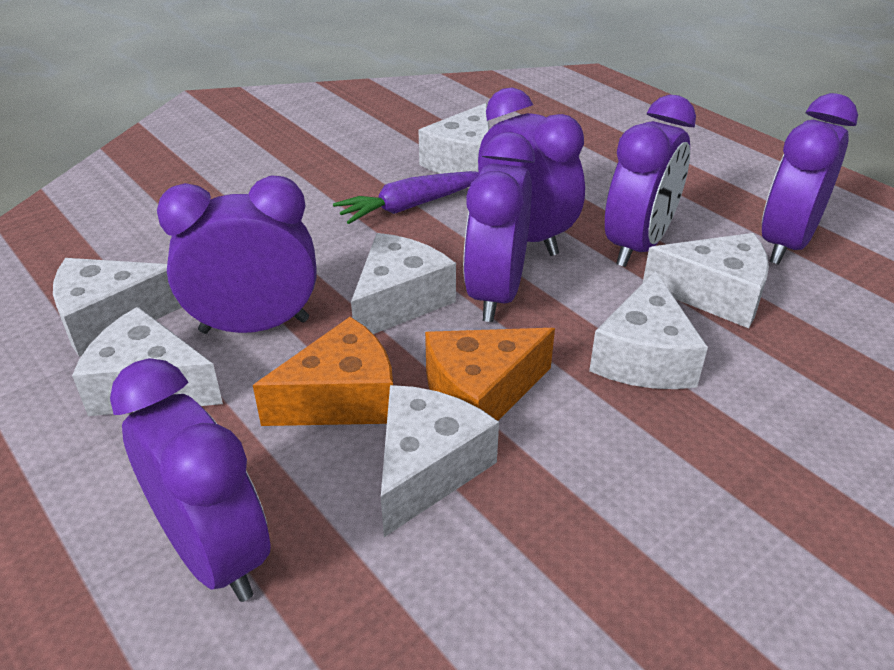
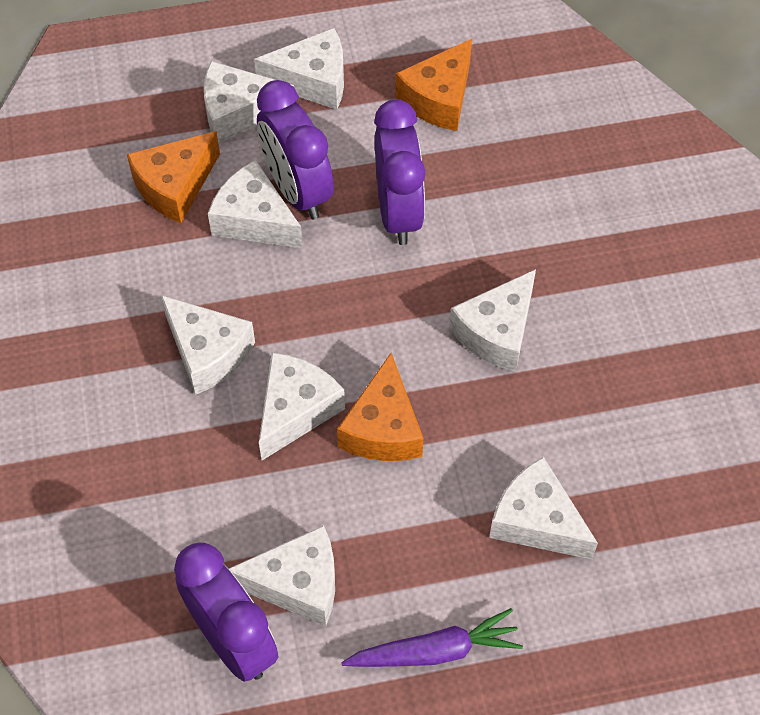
orange cheese: [253,317,393,426] [425,328,555,421] = 2 -> [127,131,220,223] [337,353,423,461] [396,39,472,131] = 3
purple clock: [110,358,271,602] [157,175,316,334] [463,132,535,322] [478,88,585,256] [605,95,696,267] [762,93,858,265] = 6 -> [174,542,278,682] [257,80,334,219] [374,99,426,245] = 3
white cheese: [53,258,182,357] [72,307,223,416] [351,233,456,334] [381,385,499,537] [419,103,490,174] [589,271,708,389] [643,233,769,328] = 7 -> [161,295,255,395] [204,61,294,143] [208,160,303,248] [229,525,335,626] [254,28,344,110] [259,352,345,460] [449,269,536,372] [489,457,598,560] = 8

